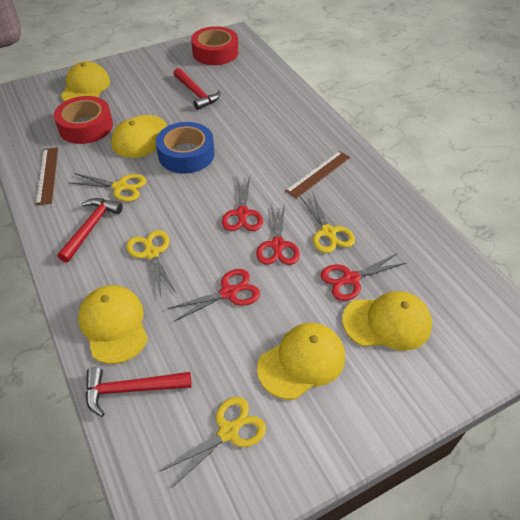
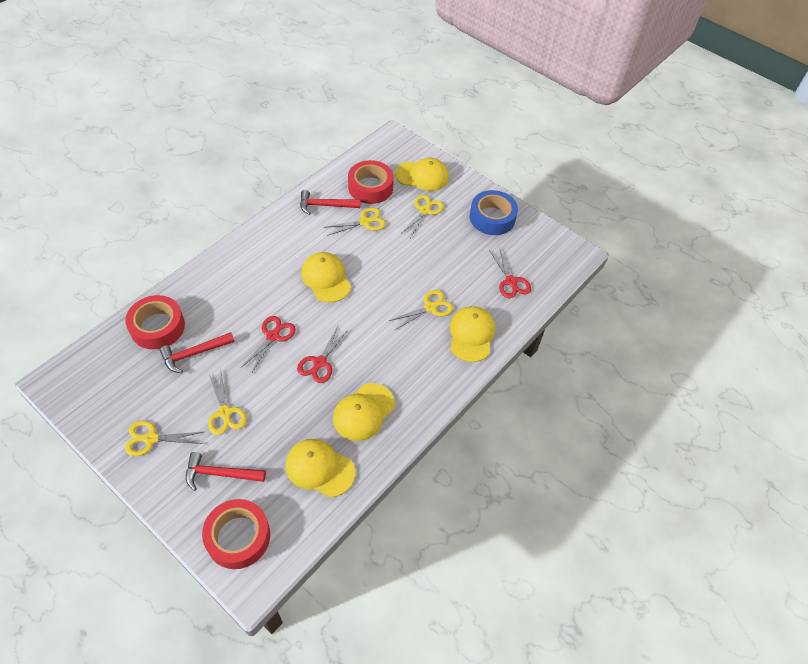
brown ruler: [36,147,58,205] [285,151,350,199] = 2 -> none = 0
red scissors: [167,269,260,322] [222,177,263,231] [256,204,300,265] [320,253,406,301] = 4 -> [241,316,296,374] [297,326,349,383] [489,249,531,298] = 3
red tape: [54,96,113,144] [191,26,238,65] = 2 -> [125,295,185,349] [202,499,270,569] [348,160,394,204] = 3
yellow scissors: [70,173,147,202] [126,230,177,296] [161,397,266,488] [300,194,355,253] = 4 -> [125,421,203,456] [208,373,247,435] [324,208,386,236] [389,290,453,330] [402,195,444,238] = 5

